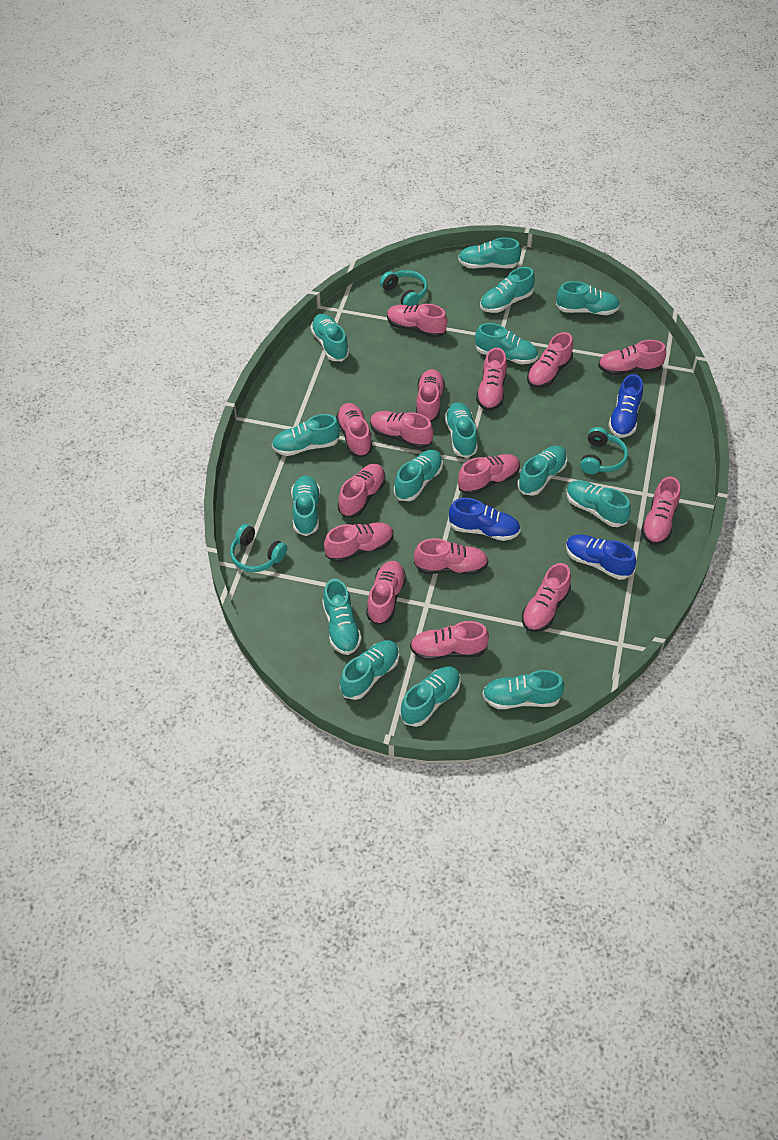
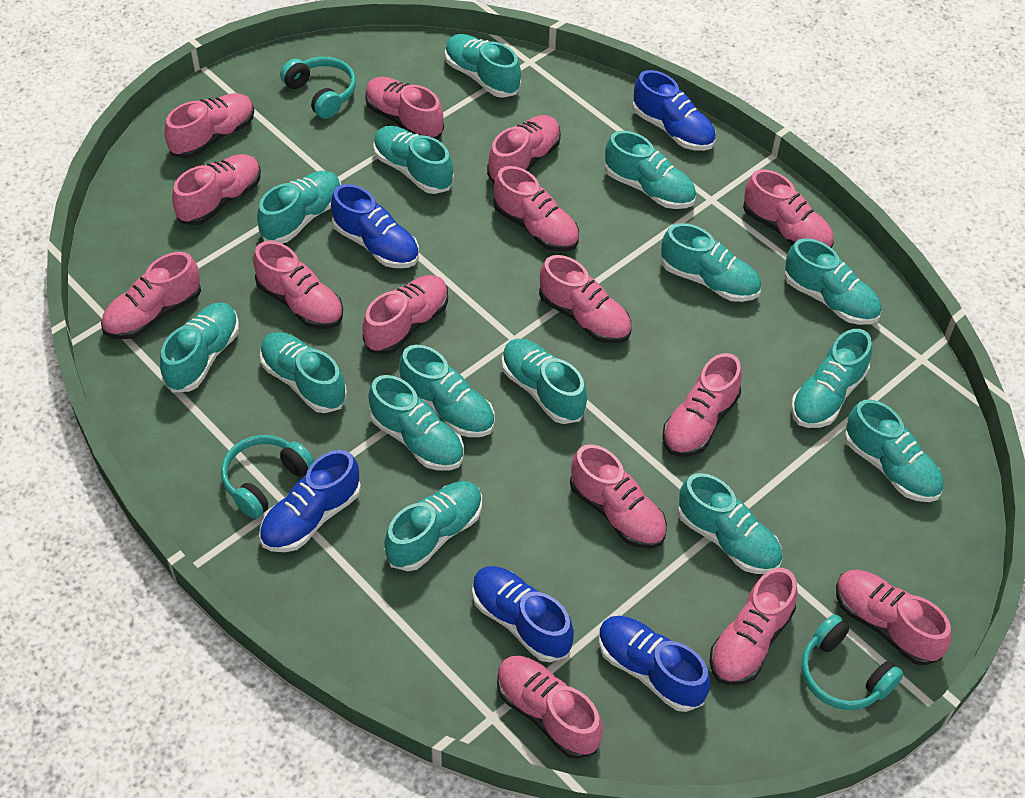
blue shoe: [449,498,521,541] [566,535,636,580] [608,374,643,438] = 3 -> [259,450,361,552] [331,184,419,268] [472,566,574,662] [599,616,710,712] [633,70,716,151] = 5

